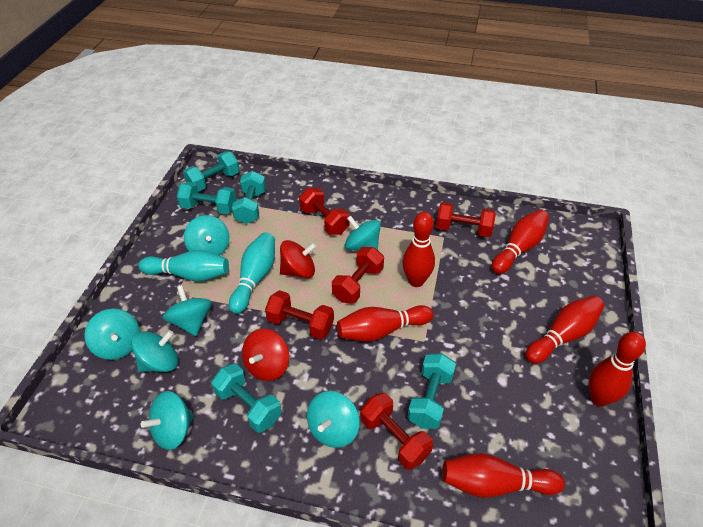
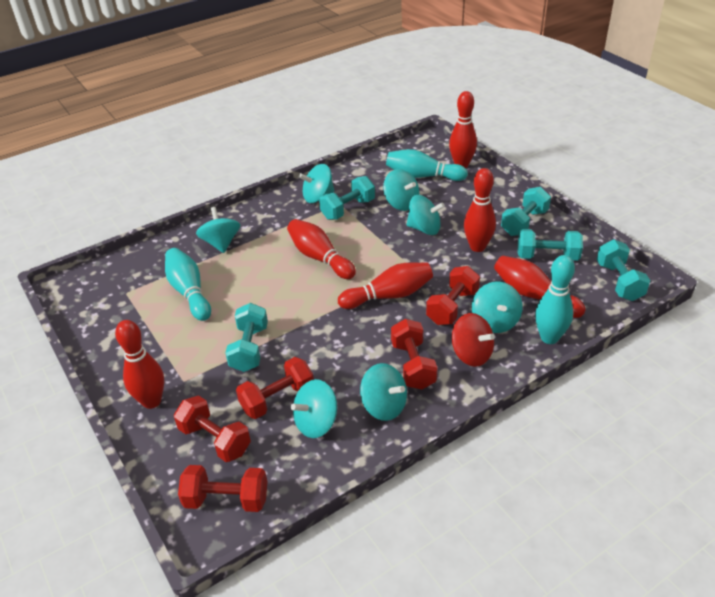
red spinning top: [242,329,289,381] [280,240,316,278] = 2 -> [452,313,495,367] = 1
turquoise bowling pin: [138,250,229,282] [229,233,275,314] = 2 -> [165,248,211,321] [386,149,468,181] [535,255,575,344] = 3

